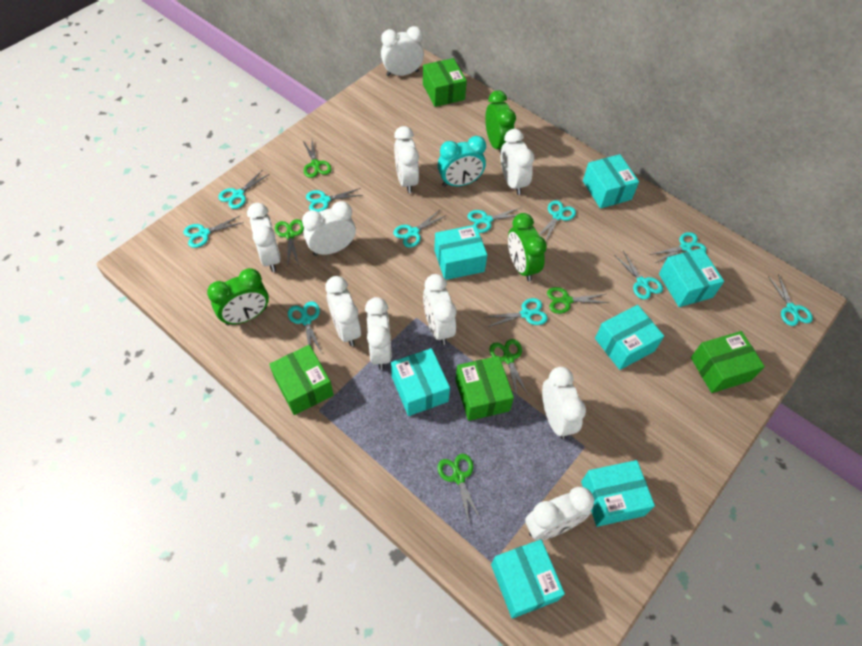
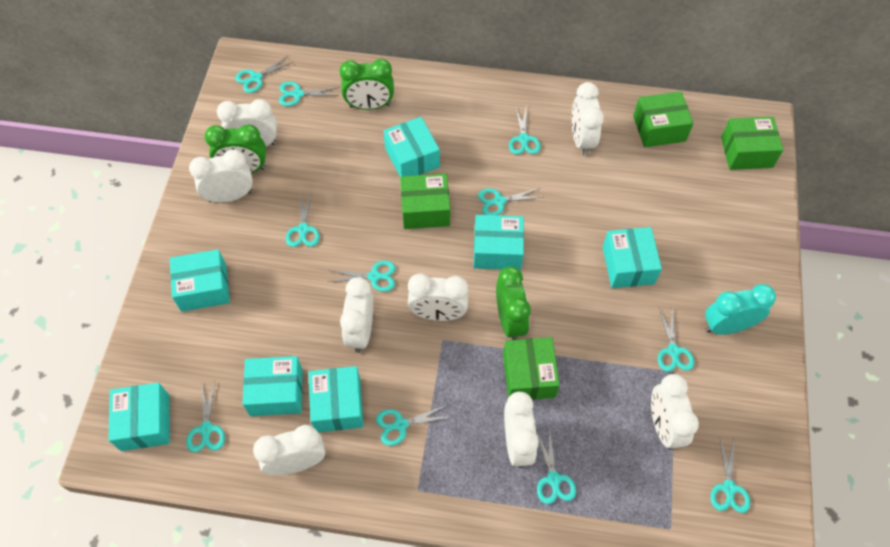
green scissors: [275,219,304,267] [303,140,332,178] [438,454,482,524] [489,339,529,396] [547,287,608,314] = 5 -> none = 0
white clock: [247,203,281,272] [302,201,356,256] [325,276,361,346] [365,297,392,370] [381,26,424,76] [394,126,419,193] [423,274,457,345] [501,129,534,195] [525,487,594,540] [542,367,586,439] = 10 -> [189,149,253,203] [217,99,277,147] [253,425,325,475] [340,277,373,353] [408,274,468,321] [504,392,539,468] [572,82,604,156] [651,374,699,450] = 8

